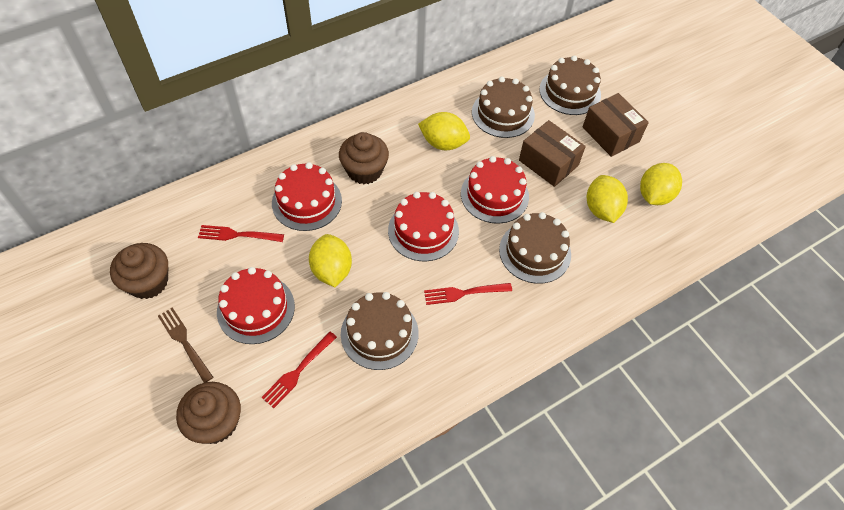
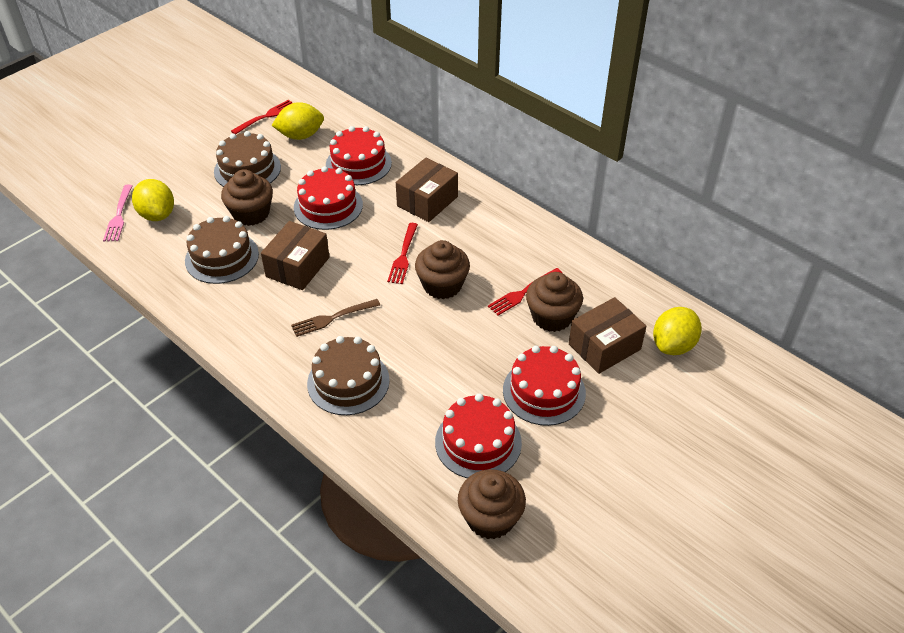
brown box: [519,120,586,187] [583,93,649,157] = 2 -> [261,221,329,290] [396,158,458,222] [569,297,647,374] = 3
brown cake: [341,292,419,370] [472,77,535,138] [499,212,571,284] [539,56,601,115] = 4 -> [185,216,259,284] [214,131,281,187] [307,336,390,415] = 3
brown cupcake: [110,243,168,299] [176,382,241,444] [339,132,389,184] = 3 -> [221,169,273,226] [415,240,470,299] [458,469,526,539] [526,272,583,332] = 4
pink fork: none = 0 -> [103,185,132,241] = 1
yellow lemon: [309,234,352,287] [418,112,470,150] [587,175,628,223] [640,163,682,205] = 4 -> [132,179,174,221] [271,102,324,140] [653,307,702,355] = 3

